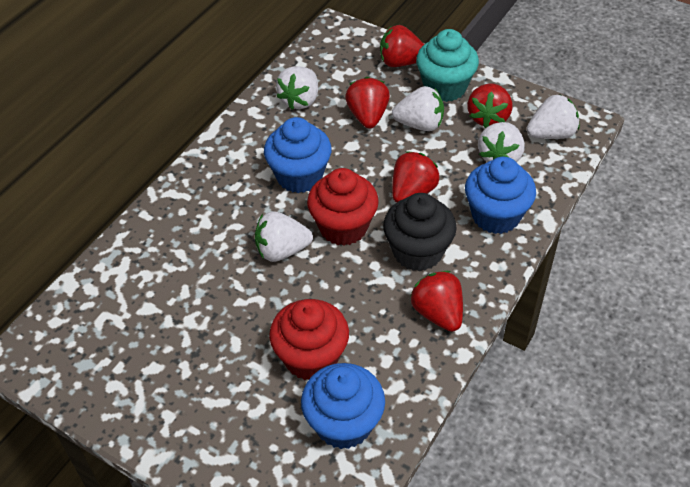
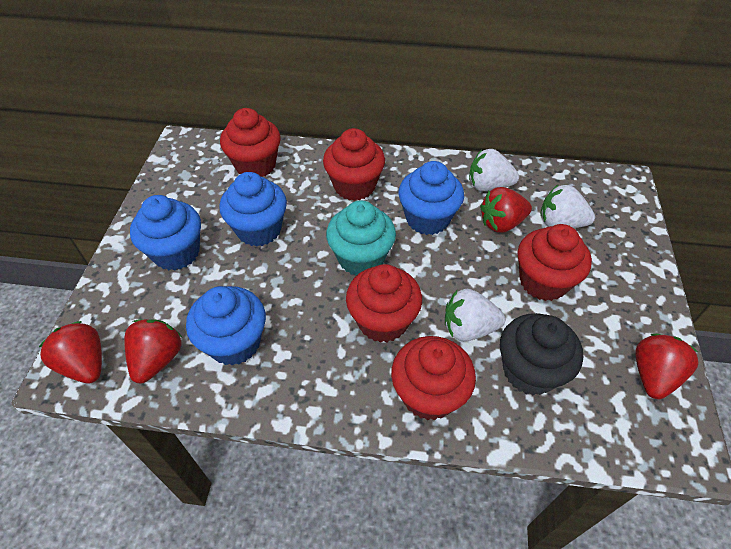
blue cupcake: [264,117,332,193] [301,363,385,449] [465,157,536,234] = 3 -> [130,195,201,271] [186,286,266,366] [219,172,287,247] [398,161,464,235] = 4
red cupcake: [269,299,349,380] [307,168,379,246] = 2 -> [220,108,280,177] [323,128,385,201] [346,264,422,343] [391,336,476,420] [518,224,592,301] = 5
red strawberry: [345,77,390,129] [380,25,424,67] [392,151,439,203] [410,271,463,332] [467,84,512,128] = 5 -> [39,321,102,384] [124,319,182,384] [480,187,532,233] [635,333,699,399] = 4
white strawberry: [255,211,313,262] [276,66,318,110] [392,86,444,131] [478,122,525,162] [526,94,580,139] = 5 -> [445,289,506,341] [469,149,519,191] [540,184,595,228] = 3

